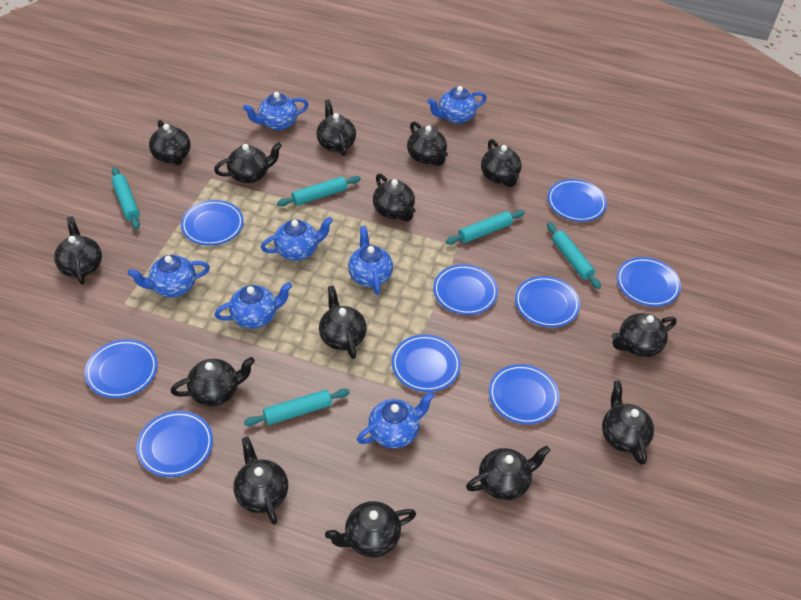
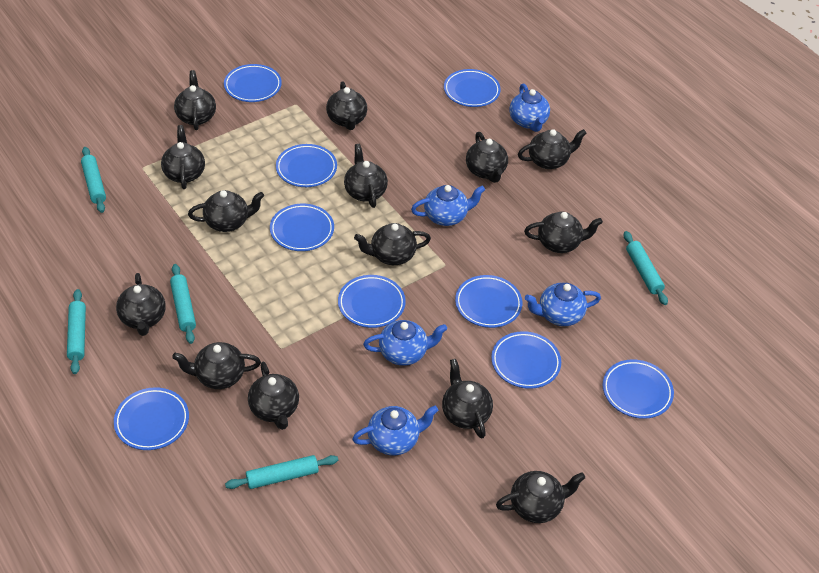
blue teapot: [128,255,210,297] [215,282,292,329] [243,92,309,130] [261,217,333,261] [348,226,393,295] [357,392,434,448] [428,86,487,124] = 7 -> [352,406,438,456] [363,320,447,366] [411,185,485,226] [509,84,550,132] [525,283,601,326] = 5

